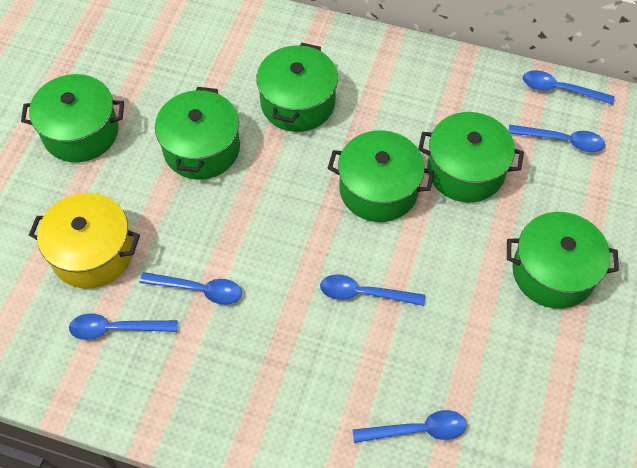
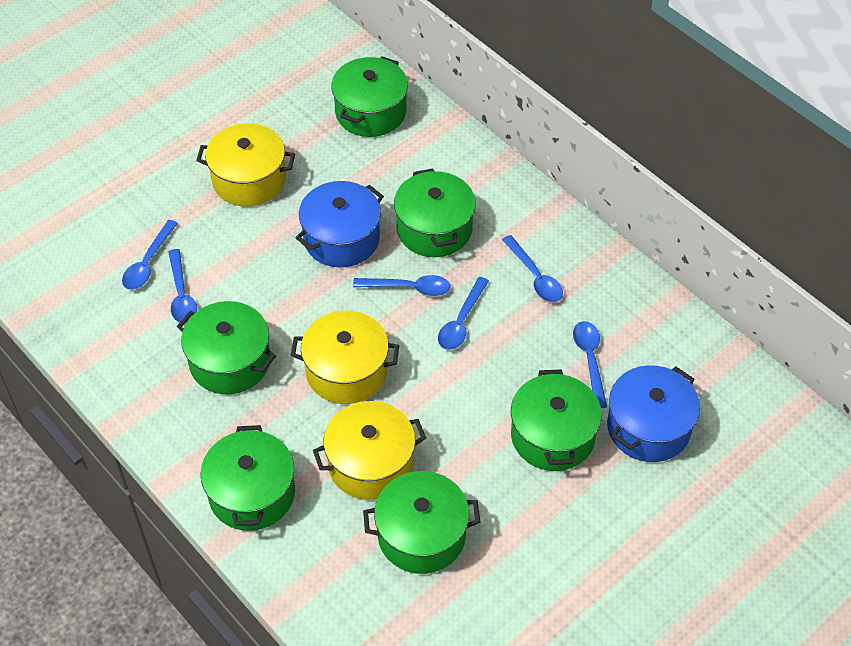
blue pot: none = 0 -> [296,181,384,268] [607,365,700,462] = 2
yellow pot: [29,193,140,289] = 1 -> [196,123,295,207] [291,311,399,404] [313,401,426,500] = 3

